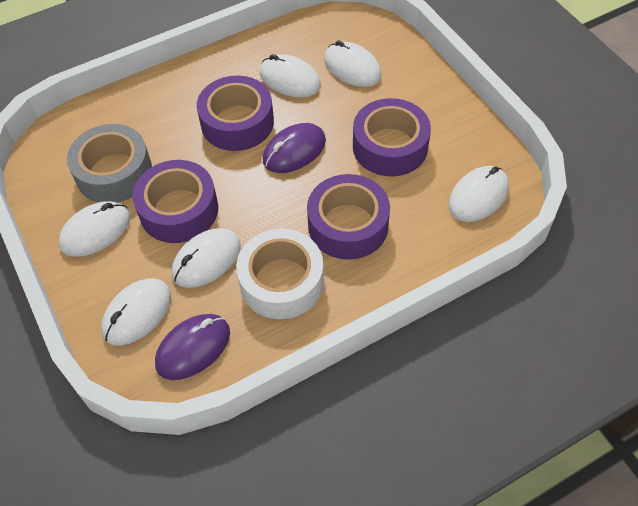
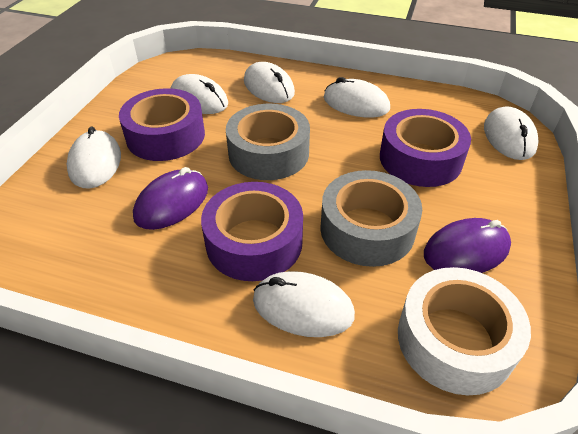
grey tape: [67,124,152,202] = 1 -> [226,104,310,180] [320,170,422,267] = 2
purple tape: [132,160,218,243] [197,76,274,151] [307,174,390,260] [353,98,431,177] = 4 -> [119,88,205,161] [201,182,303,281] [380,109,471,187] = 3

